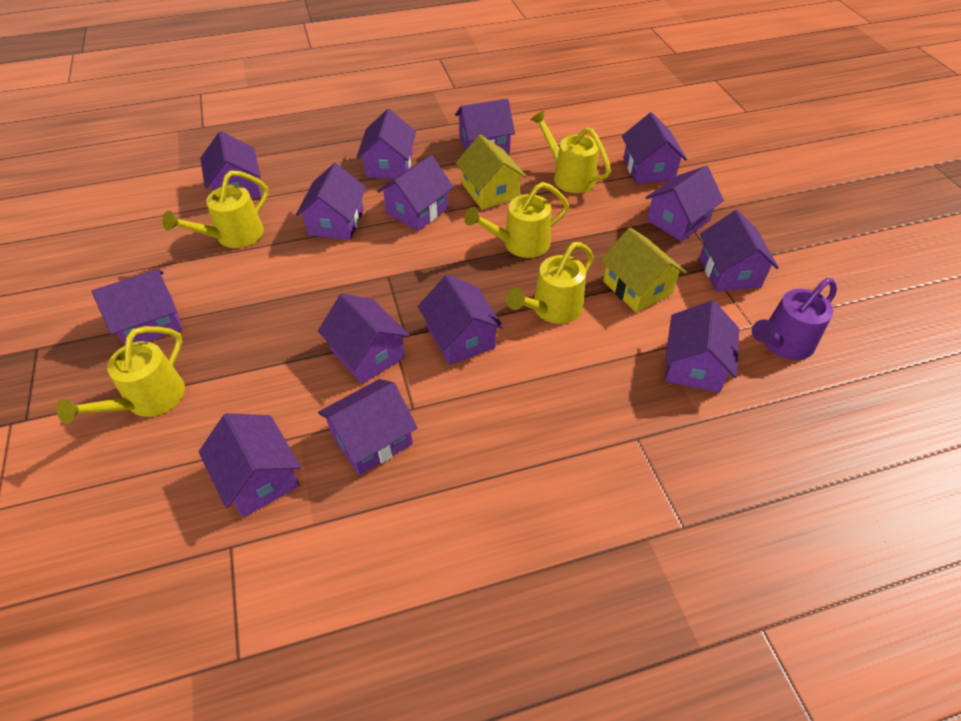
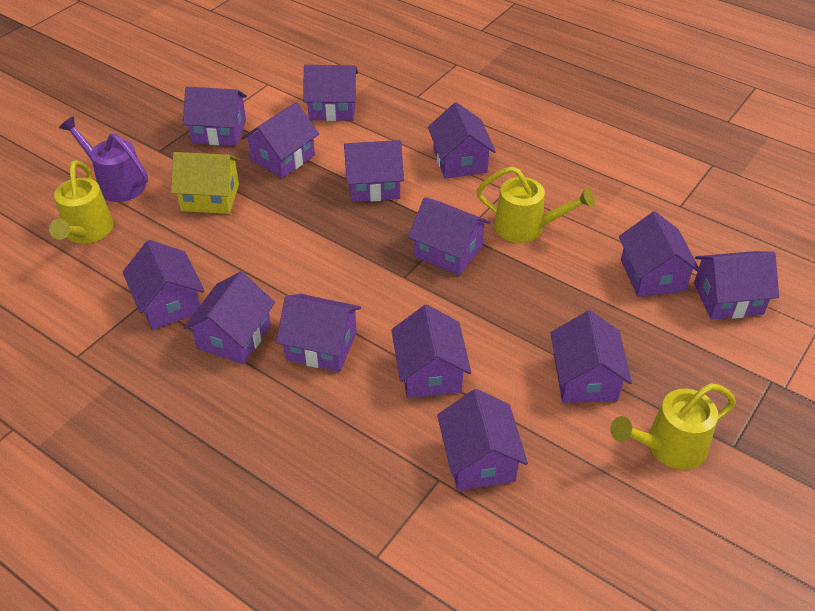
yellow house: [456,135,527,210] [601,228,687,312] = 2 -> [171,152,240,214] = 1
yellow watering can: [56,326,185,424] [162,170,269,248] [464,182,569,258] [506,242,594,324] [530,110,611,193] = 5 -> [49,160,114,243] [476,166,595,243] [610,383,736,469] = 3

